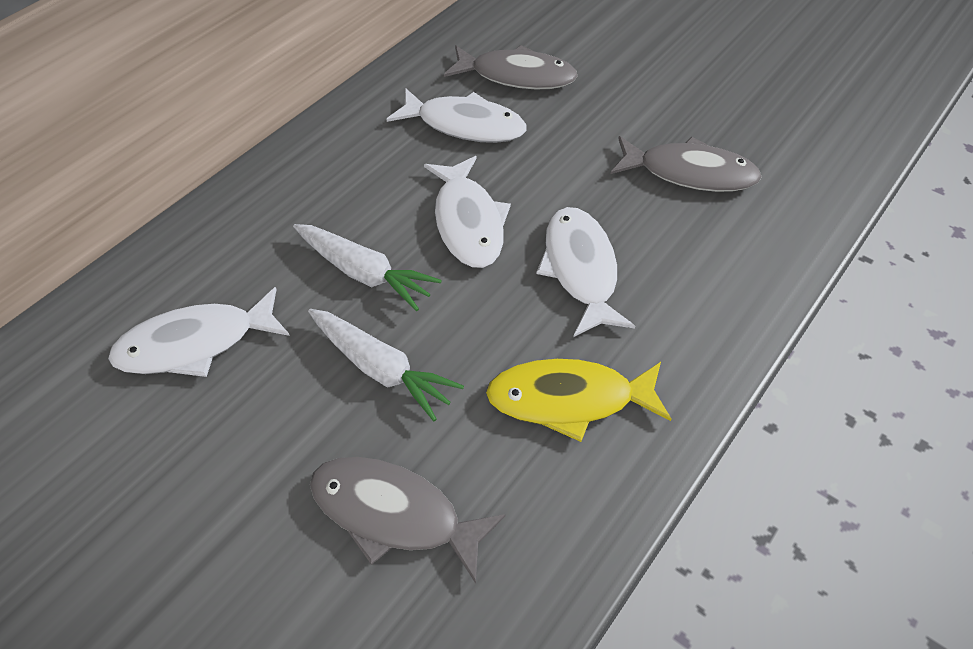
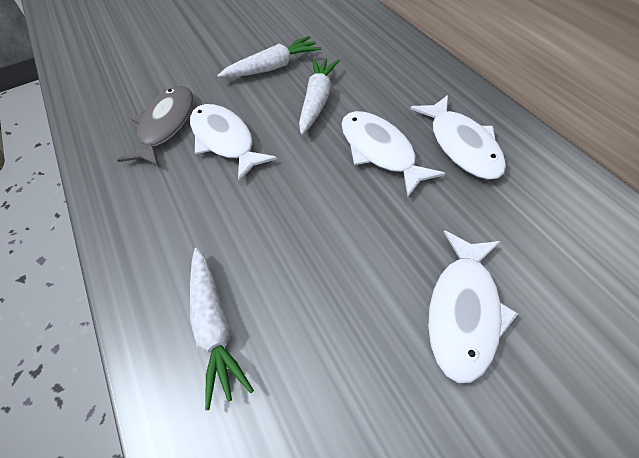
grey fish: [310,457,506,584] [444,45,578,89] [611,136,762,192] = 3 -> [117,86,193,167] = 1
white carrot: [293,224,442,311] [308,309,464,421] = 2 -> [190,248,254,410] [217,36,321,78] [299,58,340,135] = 3
yellow fish: [486,359,671,442] = 1 -> none = 0

